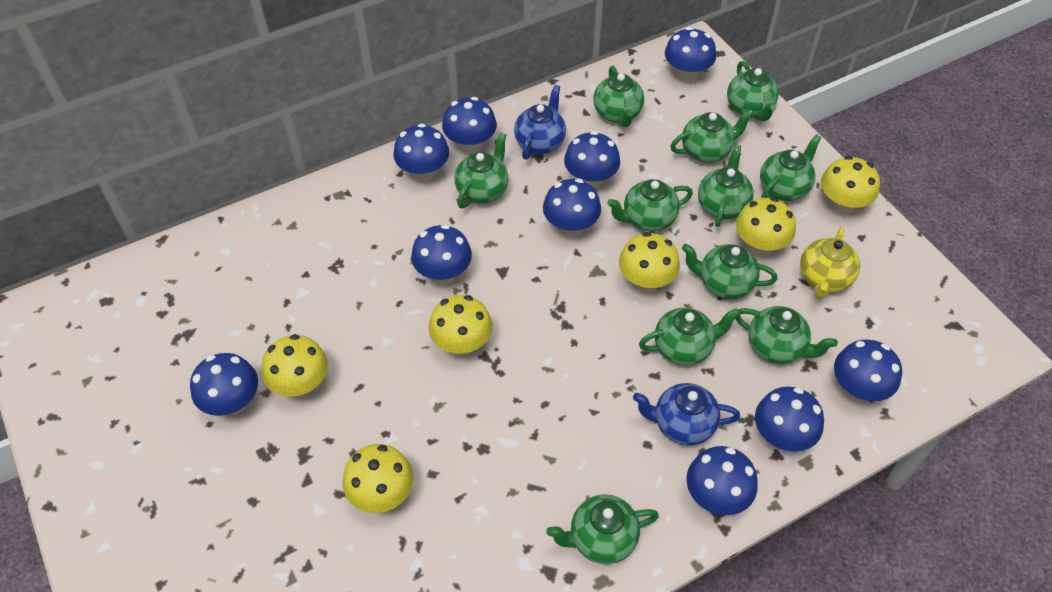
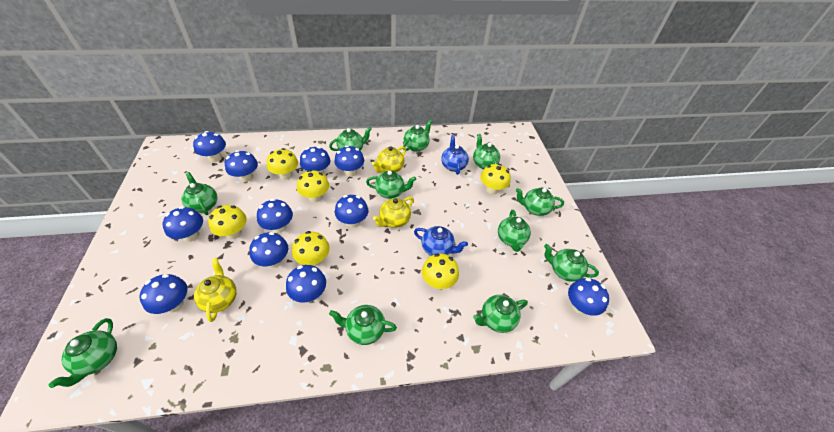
blue mushroom: [190,353,258,416] [393,124,449,181] [411,224,472,285] [442,97,497,153] [543,178,601,237] [564,131,620,189] [665,27,716,82] [686,446,758,515] [755,387,824,452] [834,340,902,402] = 10 -> [139,274,187,314] [162,206,203,242] [193,131,226,162] [225,150,258,182] [249,232,288,268] [257,199,293,233] [286,265,326,302] [300,146,330,174] [334,145,364,176] [335,195,368,228] [568,278,609,316] = 11
yellow teapot: [800,227,860,299] = 1 -> [194,258,237,322] [372,146,406,173] [373,197,414,228] = 3

